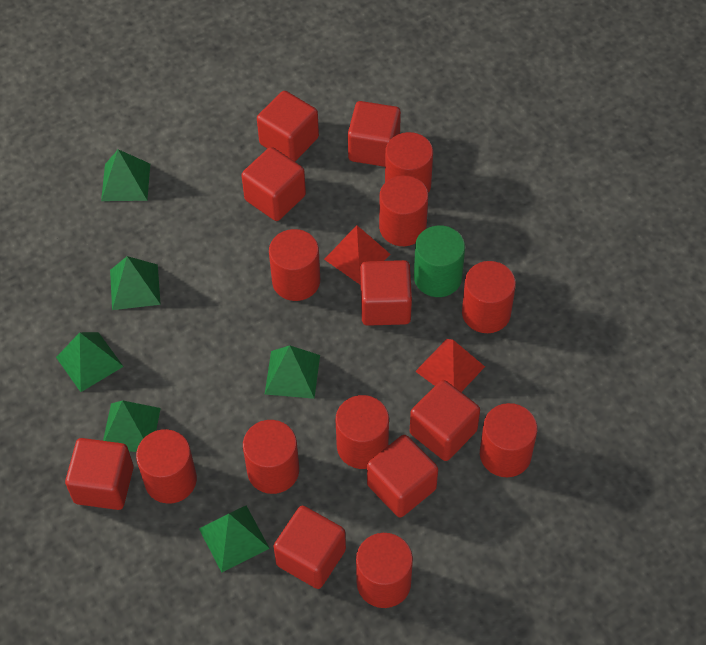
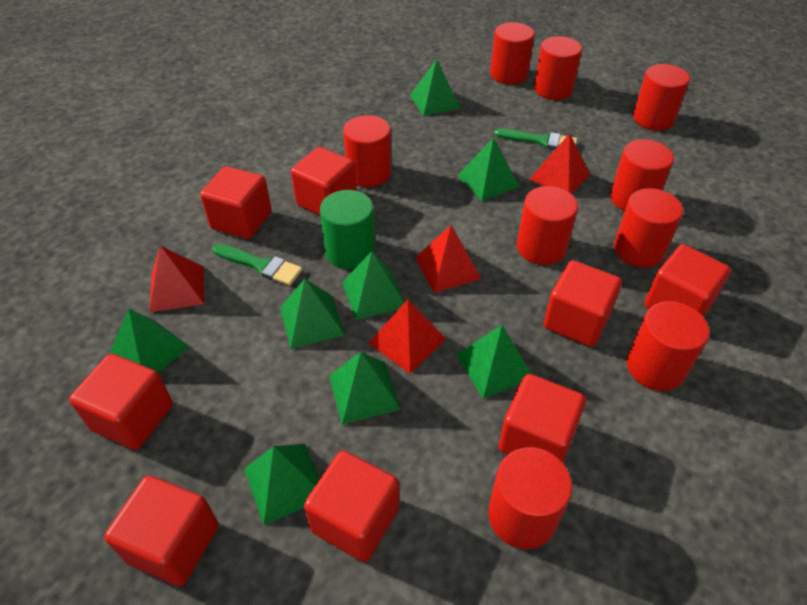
green brush: none = 0 -> [213,244,303,286] [494,128,577,150] = 2
green pyramid: [56,332,124,392] [101,149,150,201] [103,400,161,452] [110,256,161,310] [199,506,270,572] [265,345,320,399] = 6 -> [109,309,190,373] [244,444,320,525] [280,279,345,349] [329,352,401,425] [342,252,404,320] [410,59,460,116] [456,325,531,399] [457,138,519,201] = 8
red pyramid: [324,225,390,285] [415,339,485,392] = 2 -> [149,246,204,313] [368,299,446,374] [415,225,481,293] [529,133,590,194] = 4

